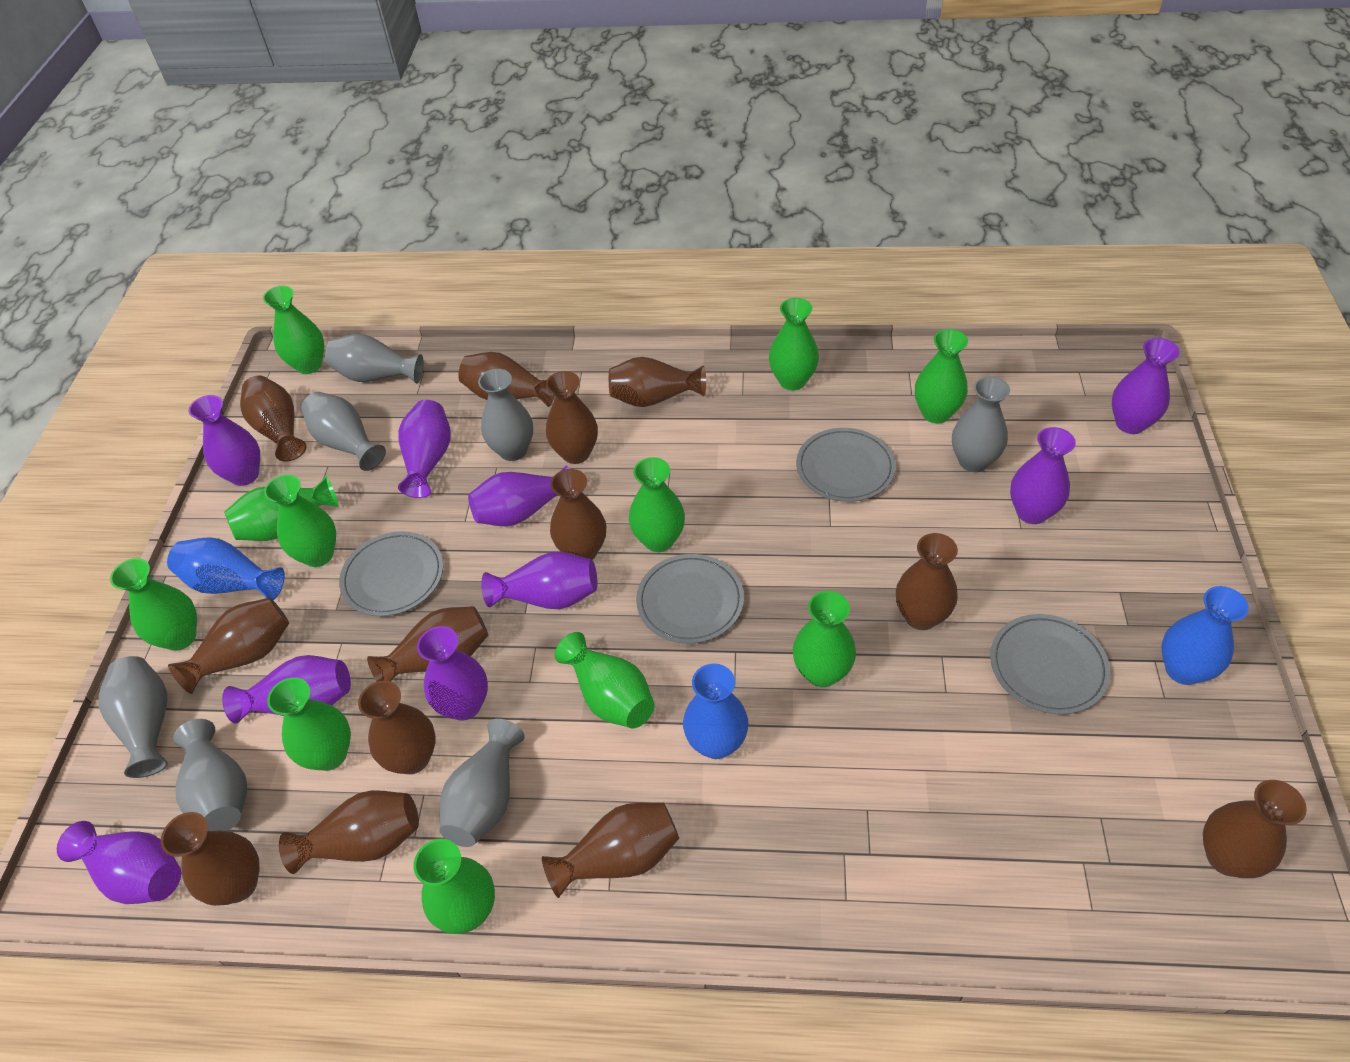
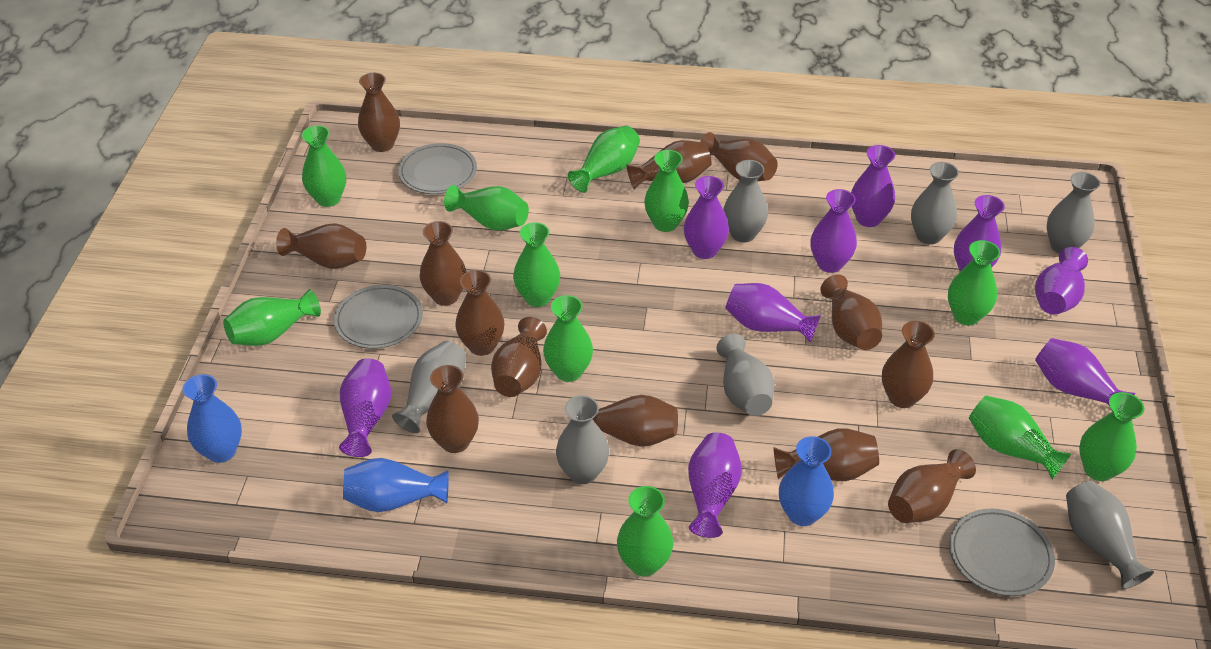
grey plate: [339,531,443,616] [636,554,744,644] [796,428,896,502] [990,614,1110,715] = 4 -> [334,285,423,349] [398,143,477,194] [949,508,1055,596] = 3

